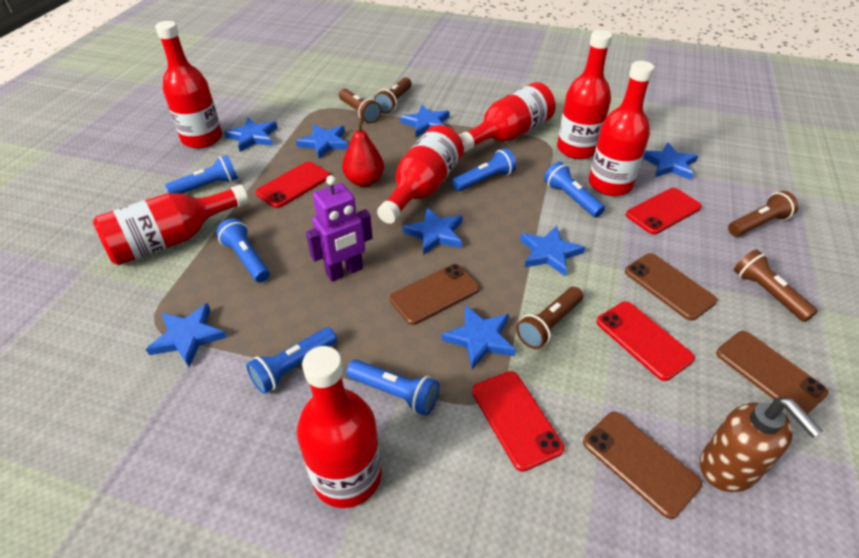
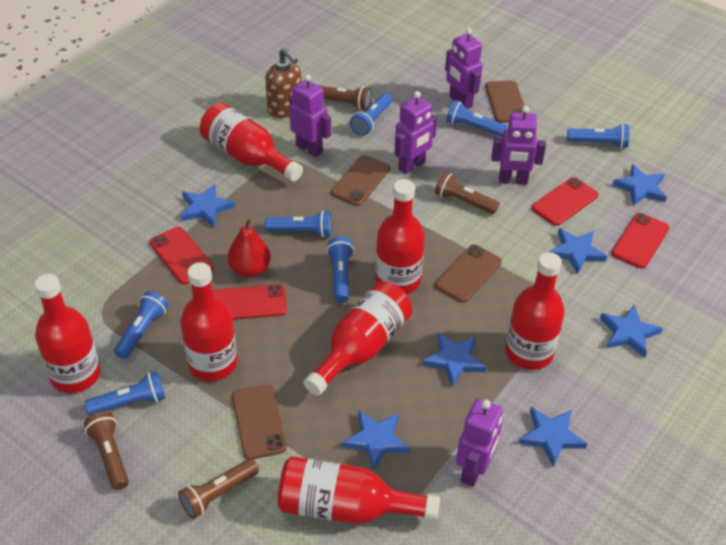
blue flashlight: [165,155,238,194] [216,218,270,283] [246,327,337,394] [346,360,439,416] [452,148,516,191] [544,162,605,217] = 6 -> [85,371,165,415] [114,291,169,359] [265,210,332,237] [327,237,354,303] [350,93,392,136] [446,100,507,137] [567,124,630,148] = 7
blue star: [146,303,227,367] [224,118,277,152] [296,124,349,159] [400,105,450,137] [402,207,463,255] [441,305,516,369] [520,226,585,276] [643,142,698,180] = 8 -> [180,184,235,227] [342,410,410,471] [422,333,487,387] [519,407,587,467] [549,228,607,274] [600,305,663,357] [612,164,667,206] = 7
brown flashlight: [339,89,381,123] [374,77,412,113] [516,287,583,349] [728,191,798,236] [734,249,818,322] = 5 -> [84,411,129,490] [178,459,259,519] [318,85,372,110] [435,172,500,214] = 4
purple robot: [306,175,373,282] = 1 -> [289,74,331,157] [394,91,437,174] [445,28,483,109] [456,398,503,487] [491,106,546,185] = 5

